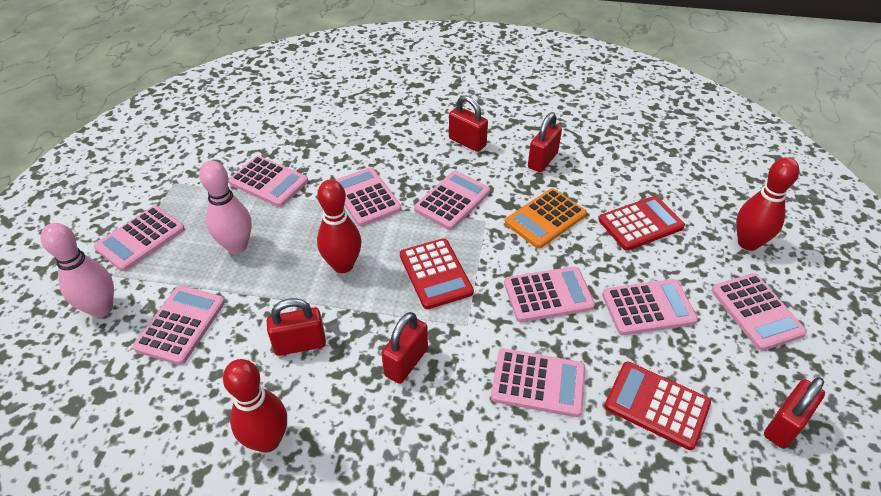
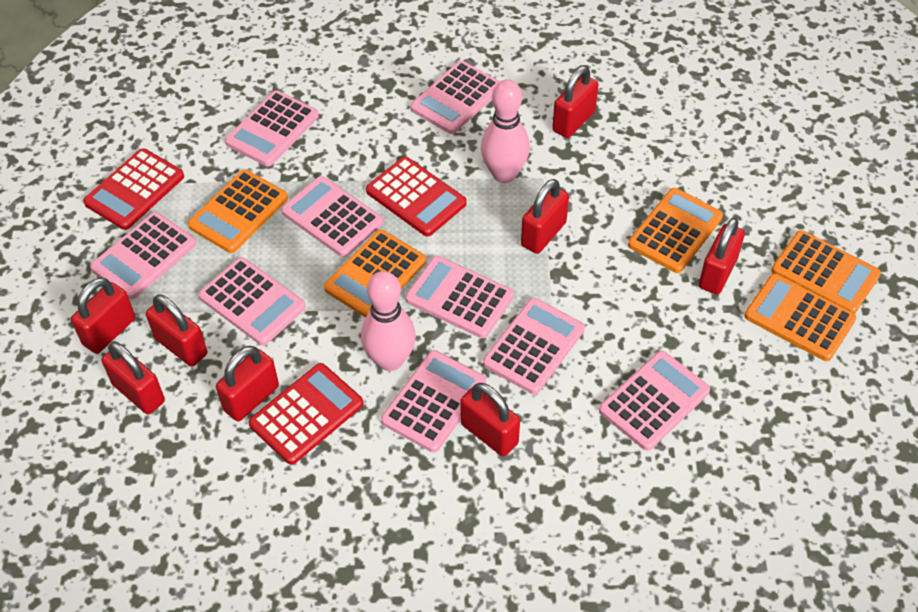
orange calculator: [505,188,587,249] = 1 -> [188,170,288,253] [324,230,426,318] [628,188,723,273] [744,274,856,361] [771,230,881,314] = 5
red bowling pin: [223,359,287,453] [317,179,362,273] [736,157,799,251] = 3 -> none = 0
red padlock: [267,298,326,356] [381,312,428,384] [449,95,488,152] [528,113,562,172] [764,377,825,449] = 5 -> [71,277,135,354] [101,342,165,415] [146,294,207,367] [216,346,279,422] [460,383,520,457] [521,179,569,254] [552,66,599,138] [699,218,745,294] = 8

